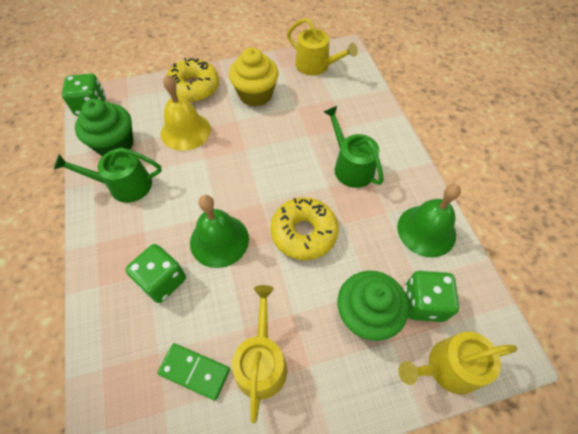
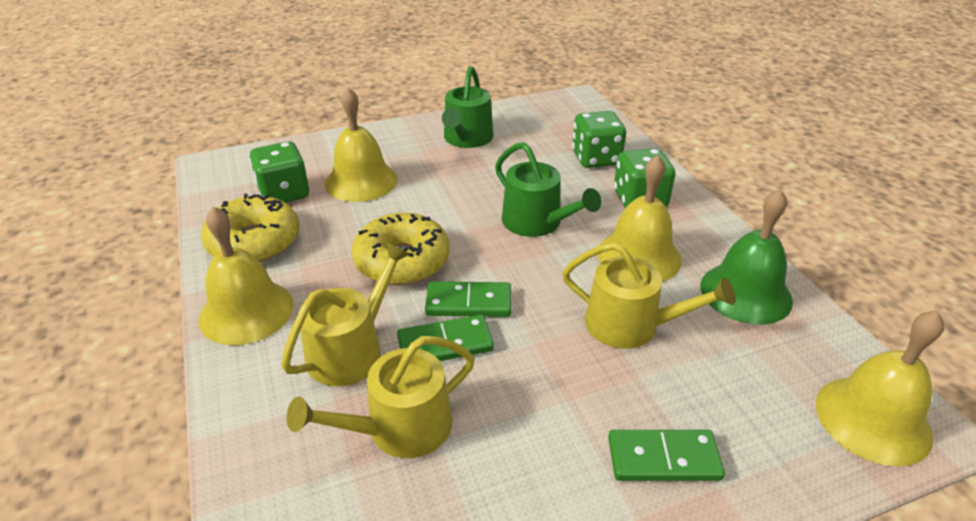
green bell: [190,195,249,268] [397,184,461,257] = 2 -> [700,189,793,325] = 1
green cupcake: [75,99,133,156] [337,271,409,341] = 2 -> none = 0
green domino: [157,343,230,400] = 1 -> [397,315,494,361] [425,281,511,317] [608,430,725,481] = 3
yellow bell: [161,75,211,151] = 1 -> [199,206,294,345] [325,87,398,202] [598,155,682,282] [816,310,944,467] = 4
yellow cupcake: [229,47,279,107] = 1 -> none = 0

